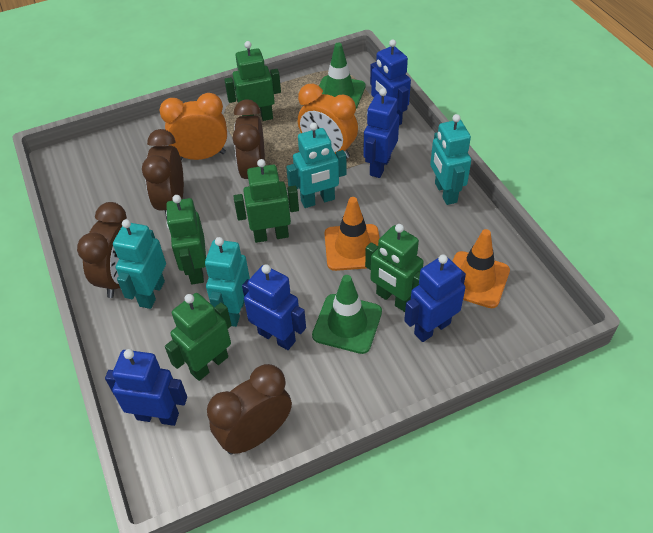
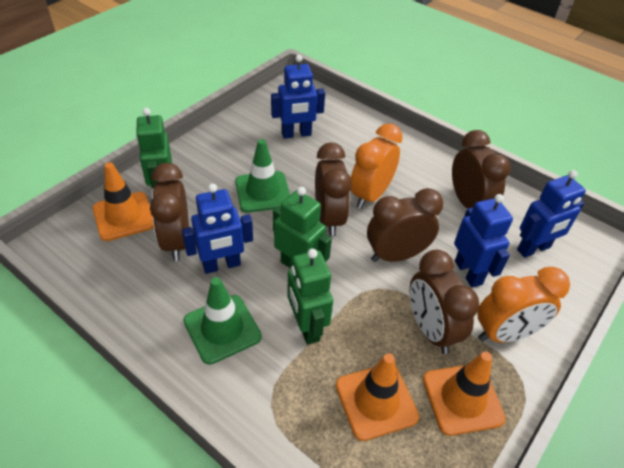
blue robot: [105,349,187,426] [242,264,306,350] [363,88,400,178] [370,40,411,125] [404,255,466,342] = 5 -> [182,184,253,274] [271,55,325,139] [454,194,513,288] [517,170,586,258] = 4
brown clock: [77,202,127,298] [142,129,184,219] [207,364,292,455] [232,99,265,179] = 4 -> [150,163,189,261] [315,143,352,236] [367,188,443,262] [410,250,479,354] [452,130,511,209] = 5
green robot: [165,293,232,381] [166,195,206,284] [224,41,281,121] [233,159,299,243] [365,224,424,312] = 5 -> [136,108,172,188] [273,187,332,268] [287,248,333,345] = 3
orange traffic cone: [324,197,380,271] [452,229,510,308] = 2 -> [93,162,154,241] [336,353,419,441] [423,351,506,436] = 3
turquoise robot: [113,219,166,309] [205,237,250,327] [286,122,347,208] [430,114,471,205] = 4 -> none = 0

